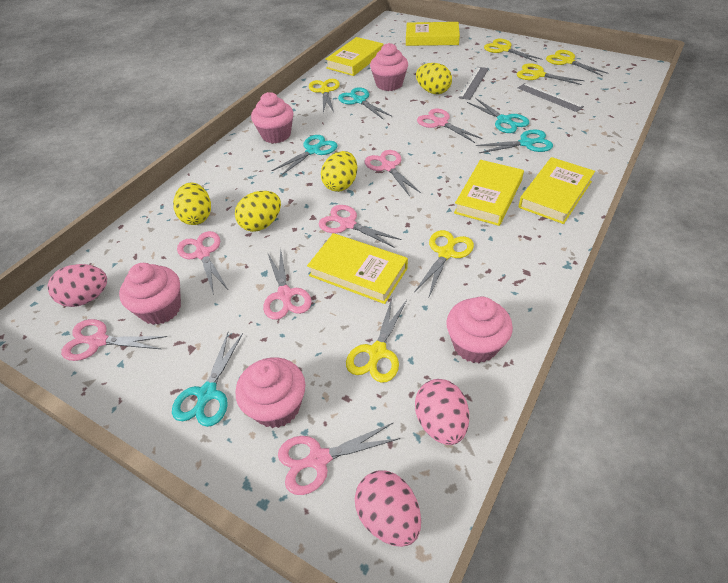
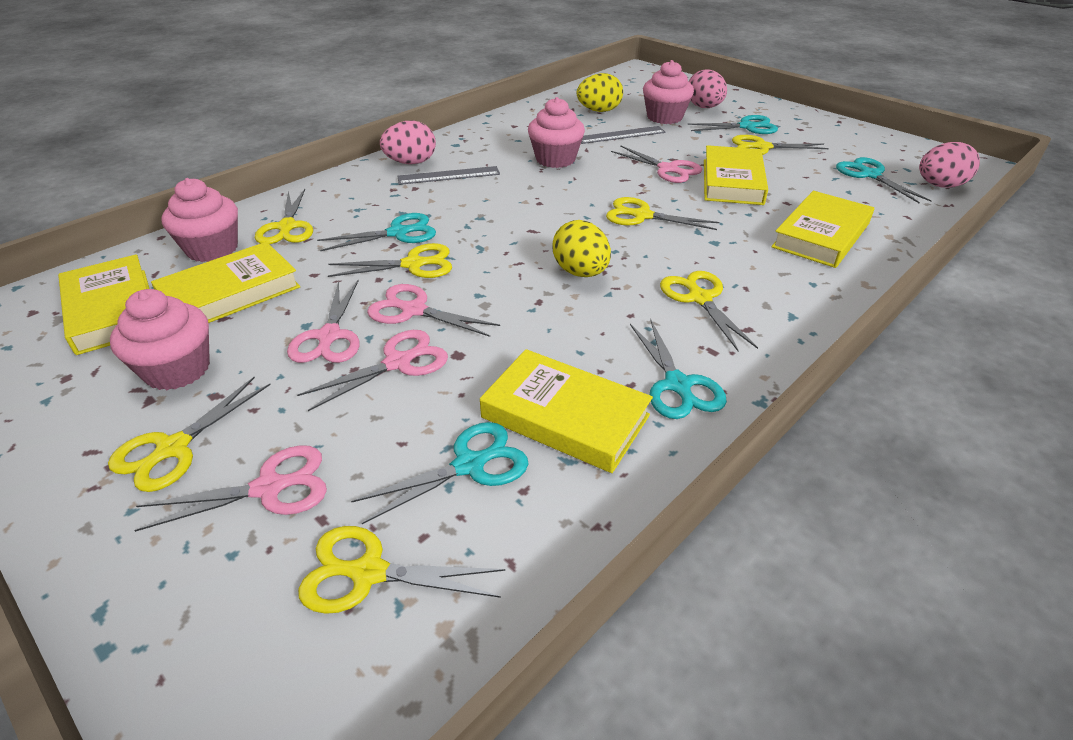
pink cupcake: [119,263,181,325] [236,357,305,428] [251,92,294,143] [370,43,408,91] [446,297,513,363] = 5 -> [110,289,210,390] [161,178,238,262] [528,97,585,168] [643,60,694,124] = 4
pink scissors: [61,319,167,361] [177,231,228,295] [263,249,312,320] [278,423,400,495] [319,205,402,248] [365,150,421,196] [417,109,483,143] = 7 -> [134,445,327,532] [287,280,360,363] [297,330,448,411] [367,284,500,337] [611,145,702,183] = 5
yellow egg: [173,183,211,225] [235,191,281,232] [321,151,357,192] [416,63,452,94] = 4 -> [552,220,611,277] [577,73,623,112] = 2
yellow scissors: [309,79,340,113] [346,298,407,383] [415,230,474,296] [484,39,542,62] [517,63,585,85] [546,50,609,76] = 6 -> [108,377,271,492] [255,189,313,244] [298,526,505,614] [328,243,452,278] [606,197,719,230] [660,271,758,351] [732,135,829,155] = 7

